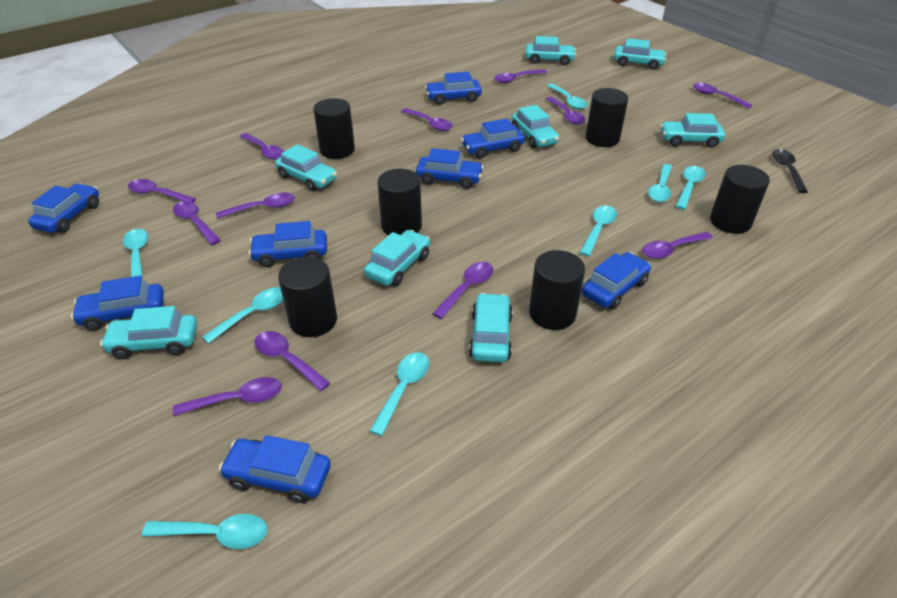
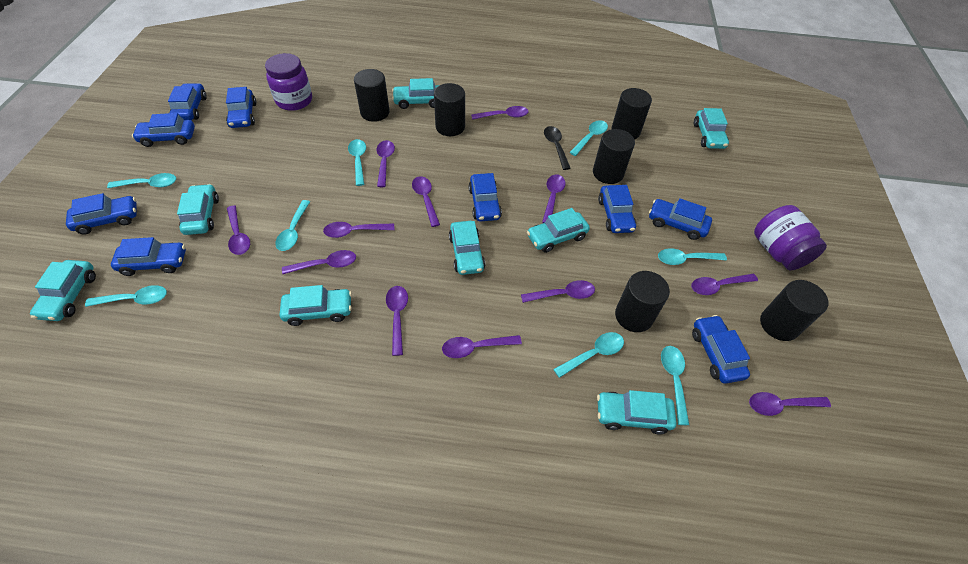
blue car: [28,183,99,233] [71,276,164,331] [219,435,331,503] [249,221,327,267] [416,148,484,189] [425,72,482,105] [461,118,525,159] [582,252,651,310] = 8 -> [66,193,137,235] [111,237,186,276] [132,113,195,147] [168,83,207,120] [226,87,257,128] [469,173,502,221] [598,185,636,233] [649,198,712,240] [692,315,750,384] = 9
purple jar: none = 0 -> [265,53,312,111] [754,205,827,271] = 2

